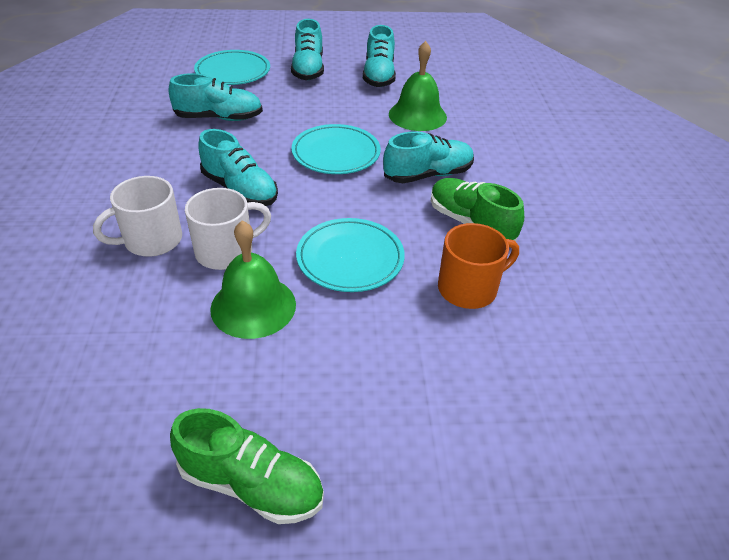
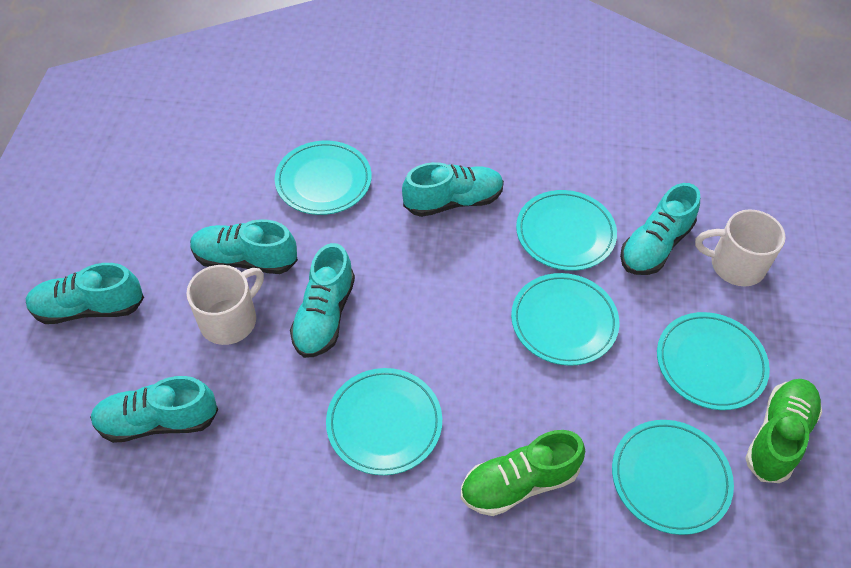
green bell: [210,221,296,339] [389,41,447,131] = 2 -> none = 0
orange mug: [438,223,519,309] = 1 -> none = 0
turquoise plate: [194,50,270,85] [292,124,381,174] [296,218,405,292] = 3 -> [275,141,372,215] [326,368,442,475] [511,273,619,366] [516,190,617,271] [612,420,734,535] [657,312,770,410] = 6
turquoise shoe: [169,73,263,121] [198,129,278,206] [291,19,324,80] [363,25,396,87] [383,132,474,183] = 5 -> [26,263,144,324] [90,376,218,443] [190,219,298,274] [290,243,355,358] [402,162,504,217] [620,183,700,275] = 6

